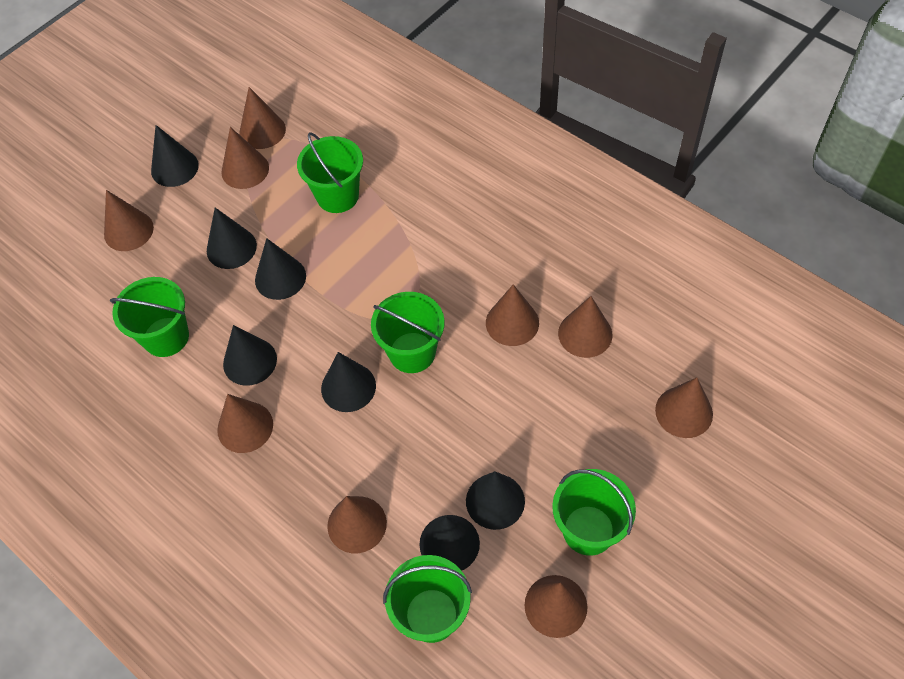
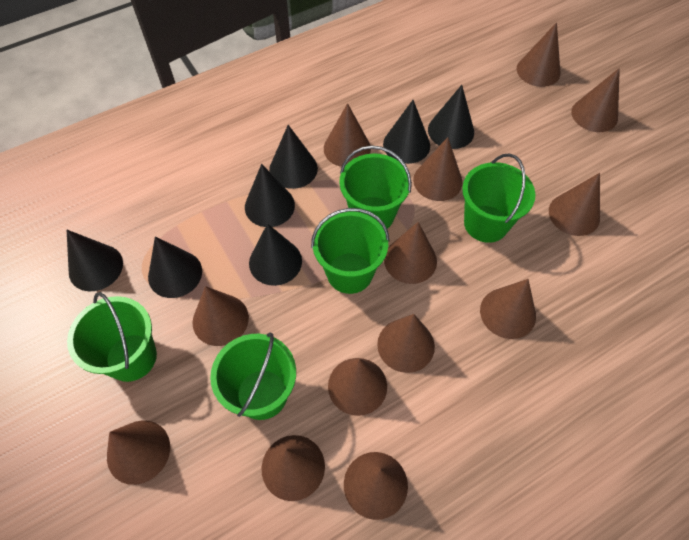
brown cone: [104,190,154,251] [217,394,273,453] [221,127,269,189] [239,87,286,149] [327,496,387,553] [486,284,539,346] [524,575,587,638] [558,296,613,358] [655,377,713,438] = 9 -> [107,420,170,485] [192,286,249,346] [262,435,325,501] [324,103,371,167] [328,358,387,416] [344,452,408,520] [377,314,435,373] [384,222,437,284] [413,137,462,201] [480,279,536,339] [517,22,560,87] [549,173,600,236] [572,68,620,132] = 13

